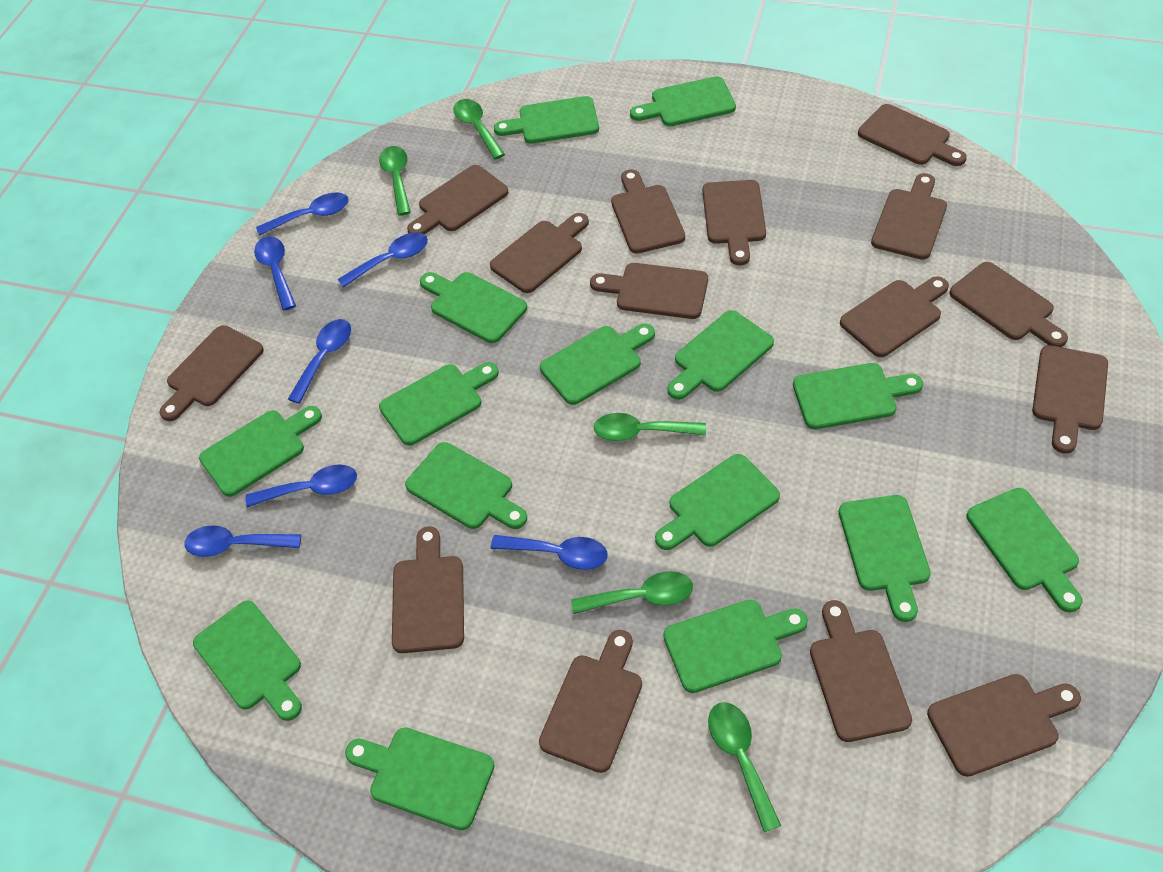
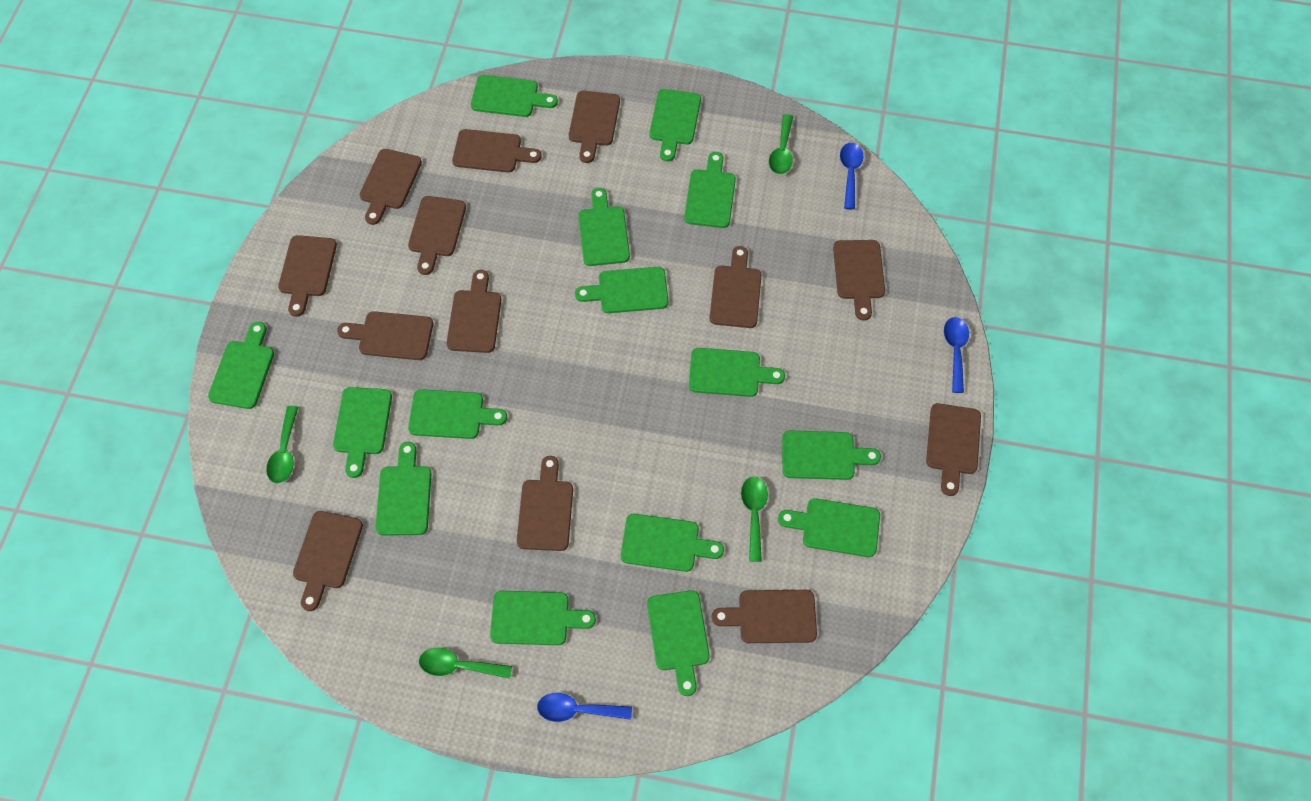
blue spoon: [184,525,301,557] [245,465,357,507] [254,236,296,311] [256,192,349,236] [288,319,351,404] [338,233,428,288] [491,535,607,570] = 7 -> [537,693,632,722] [840,143,864,209] [944,317,969,393] = 3
brown cutting board: [160,325,264,421] [392,526,464,653] [407,165,509,235] [490,213,589,293] [539,630,642,773] [590,263,708,319] [611,169,685,254] [702,180,766,266] [810,600,912,742] [840,276,949,357] [858,104,967,166] [871,173,947,260] [927,674,1081,777] [950,262,1068,347] [1032,345,1108,454] = 15 -> [278,235,337,317] [293,511,363,611] [337,311,433,360] [360,149,422,225] [408,196,466,275] [447,270,501,353] [452,129,542,173] [517,456,573,551] [569,91,620,163] [710,246,762,328] [712,590,817,643] [833,240,885,321] [926,403,981,496] = 13
green spoon: [379,146,411,216] [453,99,505,159] [571,571,693,614] [594,413,706,441] [708,702,781,832] = 5 -> [266,406,298,483] [419,648,512,679] [741,477,768,562] [769,114,793,174] = 4

